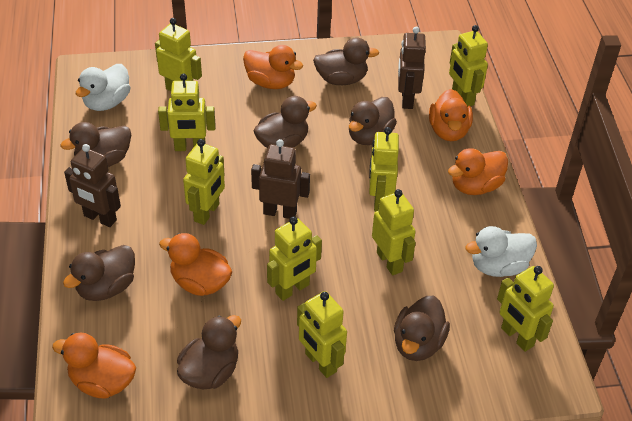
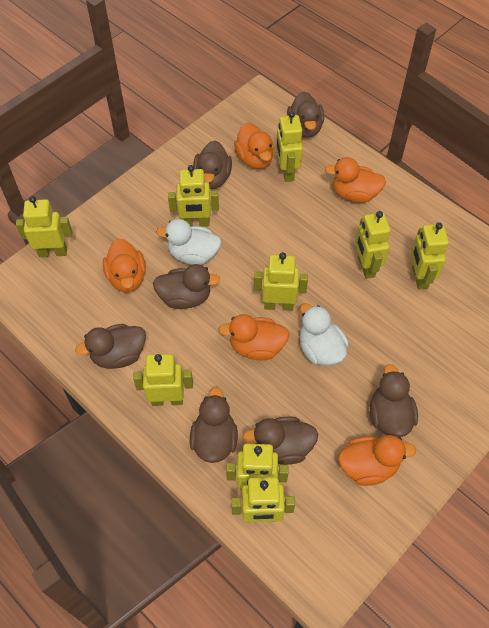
brown robot: [64,144,121,227] [251,139,310,219] [398,27,426,109] = 3 -> none = 0

